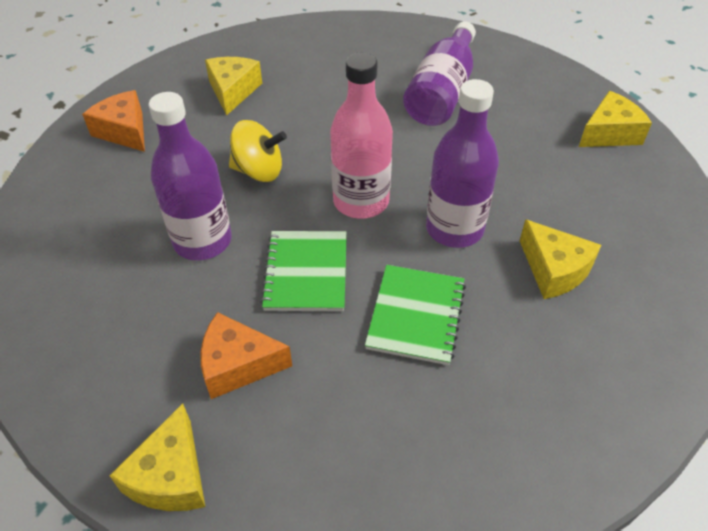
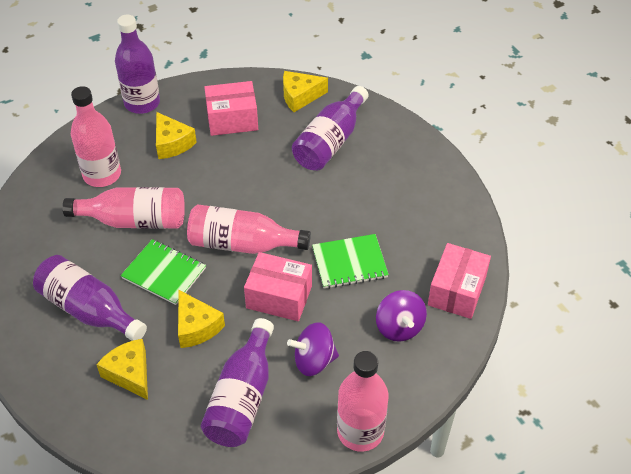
orange cheese: [82,90,145,152] [200,312,292,399] = 2 -> none = 0
pink bottle: [330,53,393,219] = 1 -> [62,187,185,229] [71,86,121,187] [187,204,311,254] [337,351,388,452] = 4
pink box: none = 0 -> [204,81,258,136] [244,252,312,321] [428,243,491,319] = 3
purple bottle: [149,92,232,260] [403,21,476,126] [426,79,499,248] = 3 -> [33,255,147,341] [115,15,160,114] [201,318,274,447] [292,86,369,171] = 4
purple spinning top: none = 0 -> [287,322,339,376] [376,290,427,342] = 2
yellow spinning top: [229,120,287,182] = 1 -> none = 0

